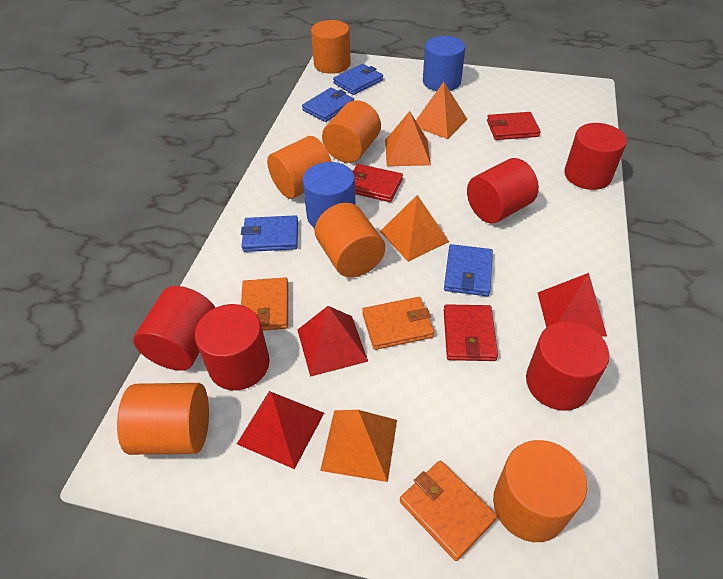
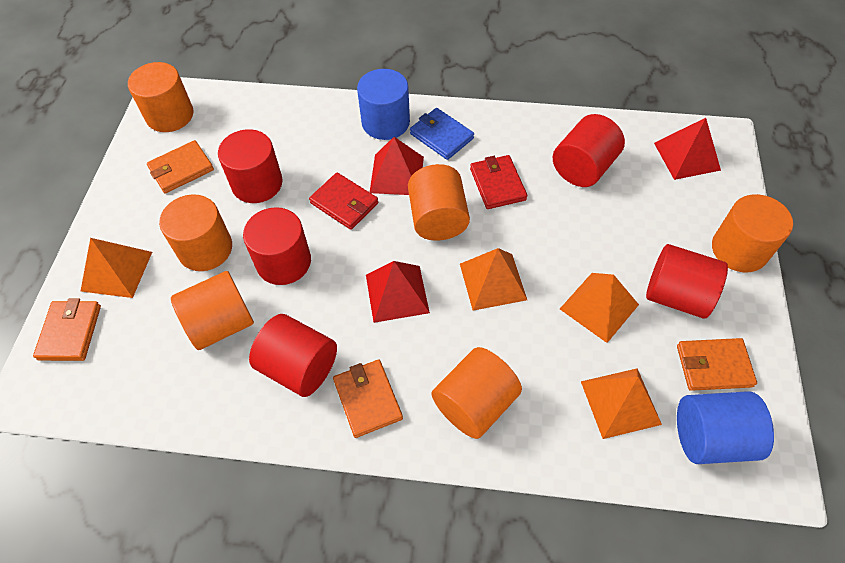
blue wallet: [241,215,298,252] [302,88,354,122] [333,64,383,95] [444,244,493,296] = 4 -> [410,108,474,160] = 1
orange wallet: [241,277,288,331] [362,297,435,350] [400,460,497,561] = 3 -> [33,299,101,361] [147,140,214,194] [333,360,403,438] [677,338,757,391] = 4
red wallet: [352,164,403,202] [444,304,498,361] [487,112,541,140] = 3 -> [309,173,378,230] [470,155,527,209] = 2

